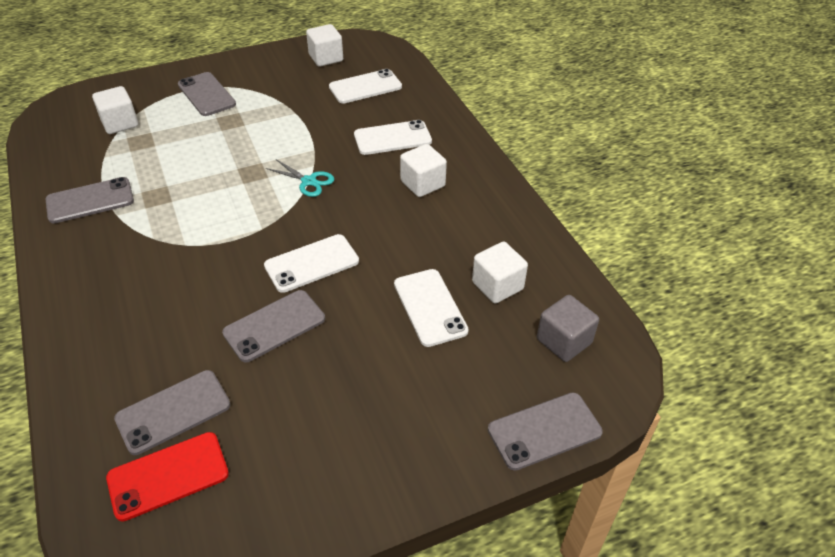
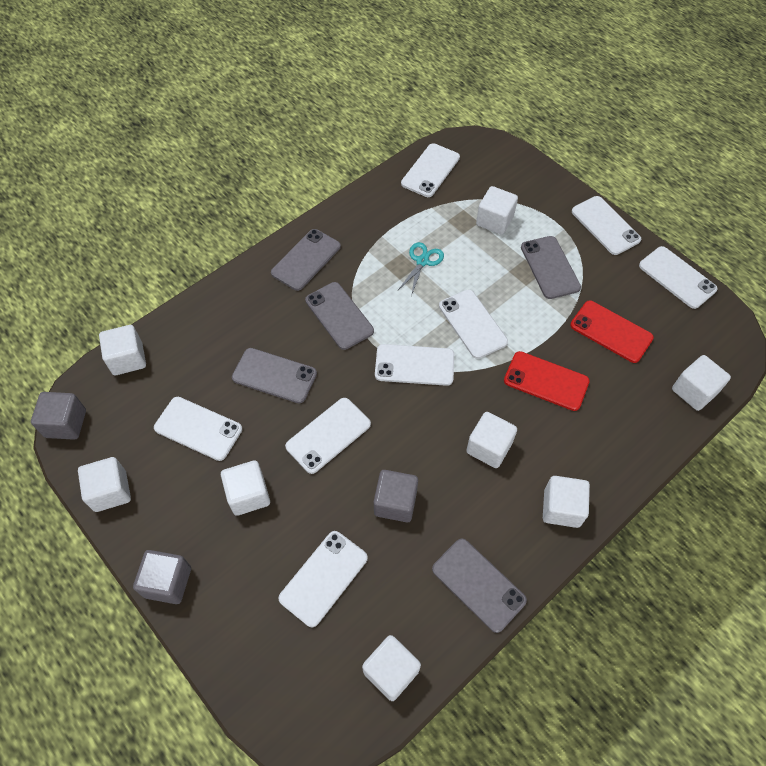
grey cube: [537,295,599,362] = 1 -> [31,392,86,440] [133,550,191,604] [374,470,418,522] = 3
red phone: [106,432,229,522] = 1 -> [504,351,590,411] [570,301,654,363] = 2
white cube: [92,86,138,134] [306,24,343,67] [400,144,447,197] [472,242,528,304] = 4 -> [78,457,131,512] [99,325,146,375] [221,460,270,516] [362,635,421,701] [466,412,517,468] [476,186,518,235] [543,476,590,528] [672,355,731,411] = 8
white phone: [264,234,359,293] [329,69,402,104] [354,120,432,155] [394,269,469,347] = 4 -> [154,397,242,461] [278,531,368,627] [285,398,371,474] [375,344,454,386] [401,143,460,197] [439,290,508,359] [572,196,641,255] [639,246,718,309] = 8

